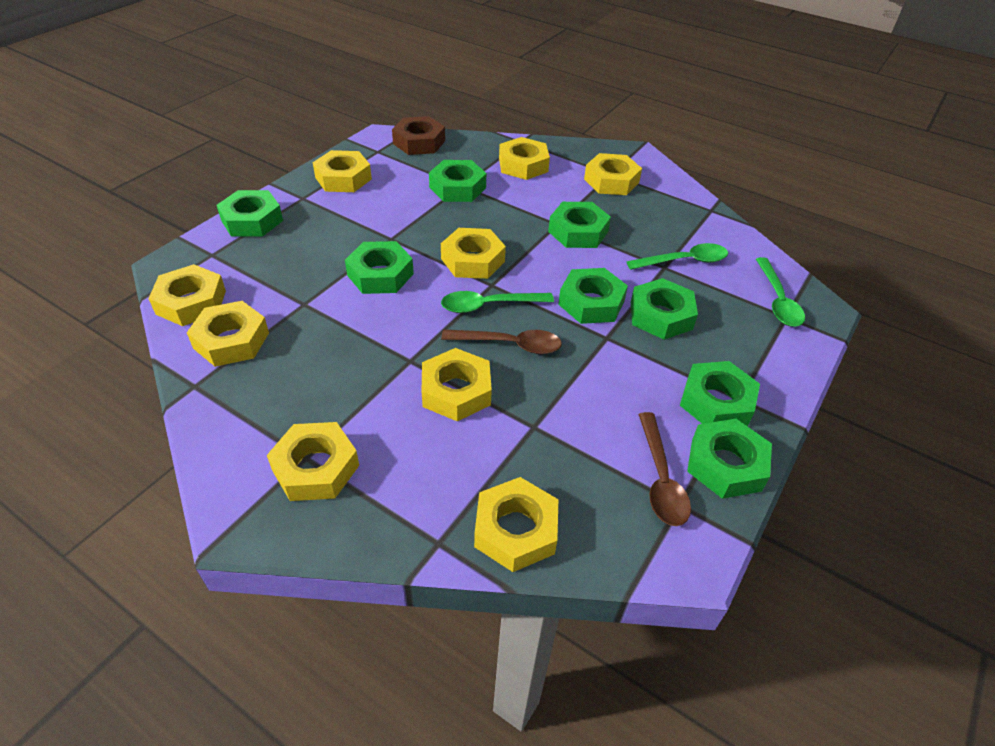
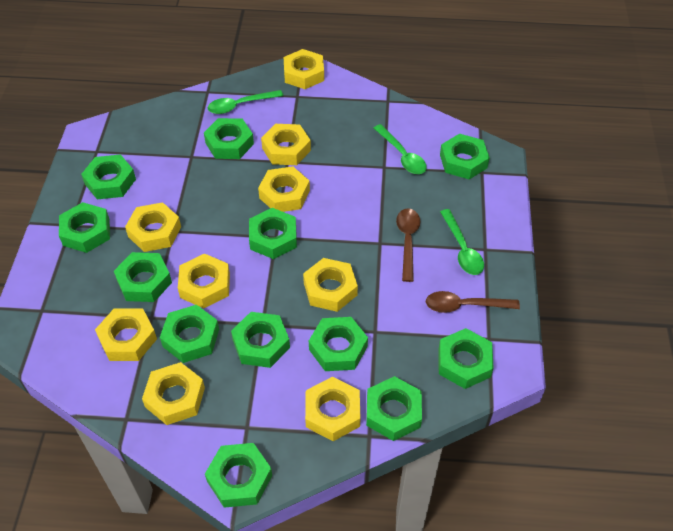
brown nut: [392,116,445,155] = 1 -> none = 0
green nut: [217,190,283,236] [345,241,414,294] [429,160,486,202] [548,202,611,248] [558,268,628,324] [631,278,698,340] [680,361,760,426] [687,419,772,499] = 8 -> [59,202,110,253] [81,154,136,199] [114,252,172,302] [160,305,219,363] [204,118,254,159] [205,443,272,508] [231,312,290,368] [249,208,297,259] [309,317,368,371] [366,376,422,441] [439,328,494,389] [440,134,490,180] = 12

